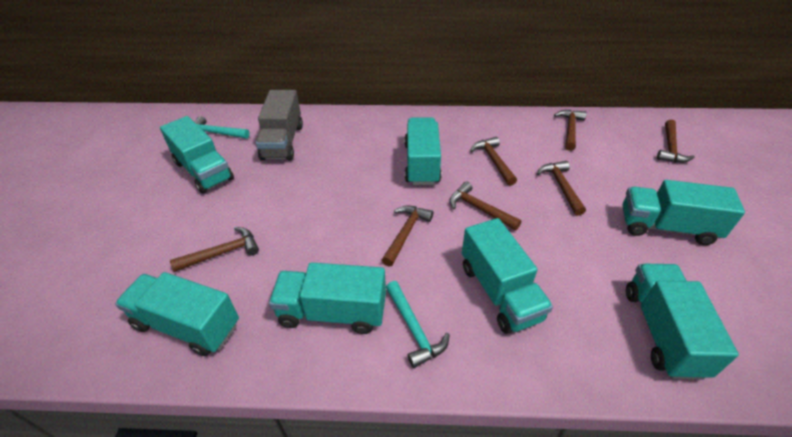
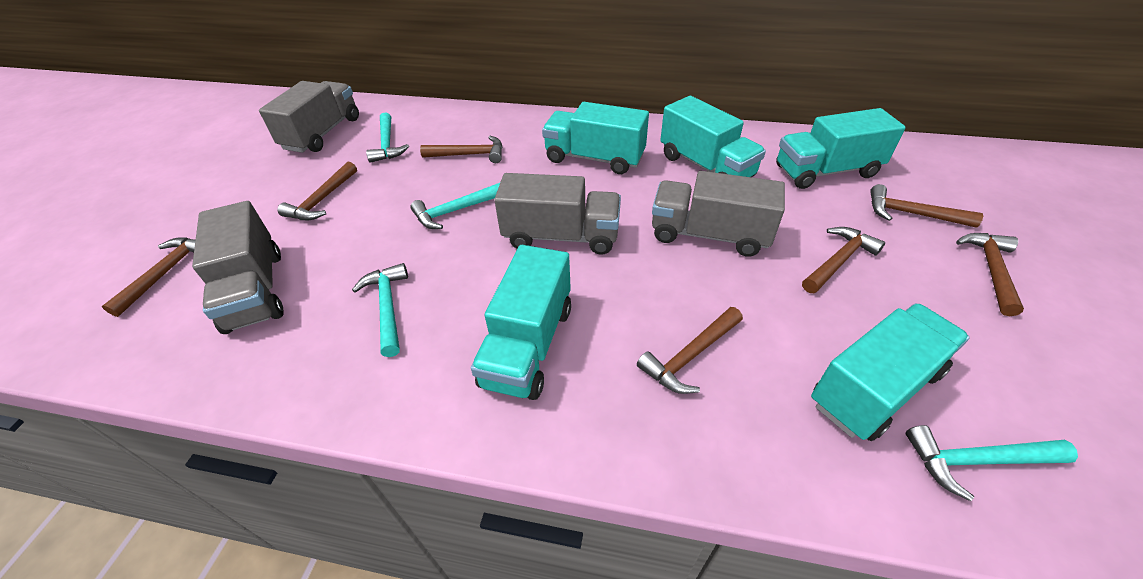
grey truck: [256,90,303,161] = 1 -> [192,201,284,334] [259,81,359,153] [494,173,621,255] [652,171,785,257] = 4
turquoise hammer: [195,116,249,139] [386,281,450,368] = 2 -> [352,263,408,357] [366,112,409,163] [410,183,500,229] [906,425,1078,501] = 4
turquoise truck: [115,272,239,356] [160,116,234,194] [269,262,386,334] [405,117,442,185] [462,218,553,334] [623,180,745,245] [626,264,739,380] = 7 -> [471,245,571,400] [542,102,649,174] [660,96,766,177] [776,108,906,189] [811,303,970,441] = 5

